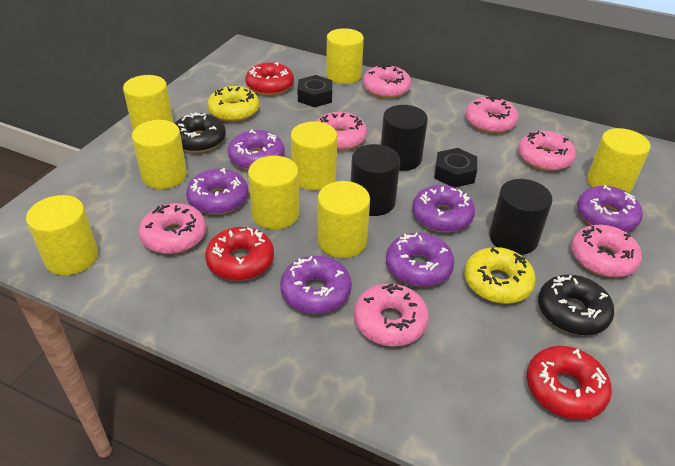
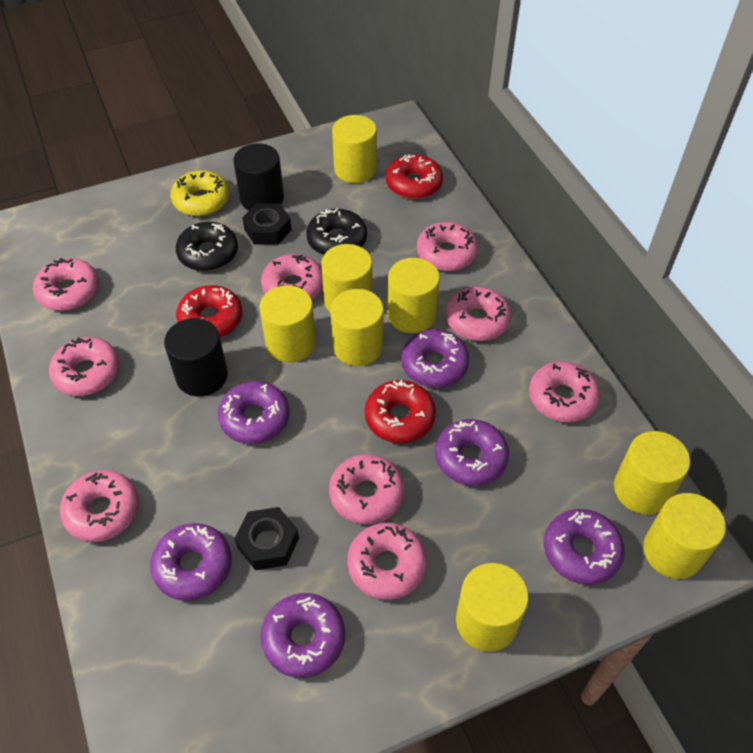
black cylinder: [351,144,400,216] [381,105,428,171] [489,179,553,255] = 3 -> [164,318,228,397] [233,143,284,211] = 2
pink donut: [139,203,206,254] [316,112,367,150] [354,283,429,346] [363,64,411,98] [465,96,518,133] [518,131,576,171] [571,225,642,277] = 7 -> [33,258,99,311] [49,337,120,396] [60,470,139,542] [261,254,323,300] [329,454,405,524] [347,523,427,600] [417,222,478,271] [446,286,511,341] [529,361,600,423] = 9
yellow donut: [207,86,259,122] [464,247,536,304] = 2 -> [171,170,230,216] = 1

